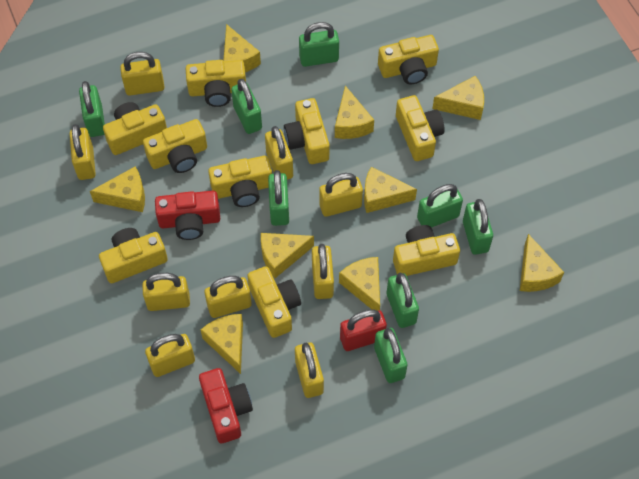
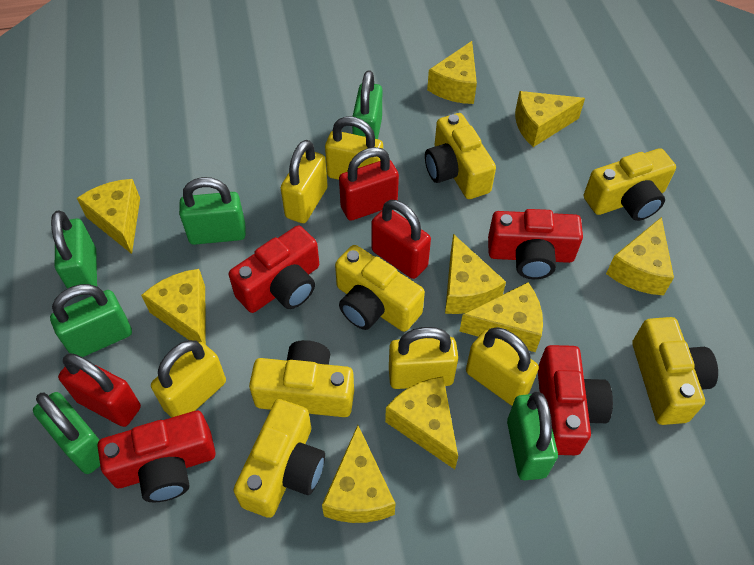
green padlock: [79,81,105,137] [231,79,262,134] [268,170,289,226] [299,22,339,67] [374,328,407,383] [387,272,419,328] [417,184,463,228] [463,199,493,255] = 8 -> [33,392,100,474] [50,284,132,357] [51,210,97,296] [179,177,246,245] [352,70,382,139] [507,391,558,480] = 6
red camera: [155,191,220,240] [199,368,253,443] = 2 -> [98,411,216,502] [229,225,319,313] [488,209,583,279] [538,345,613,455] = 4
red padlock: [340,309,387,351] = 1 -> [58,353,141,427] [339,147,399,221] [371,200,431,279] = 3
yellow camera: [99,228,168,283] [103,102,167,155] [143,119,207,173] [186,60,246,107] [208,156,272,207] [247,266,301,338] [284,98,330,164] [378,35,439,84] [393,225,460,276] [396,95,445,161] = 10 -> [233,399,325,518] [249,340,354,417] [335,245,425,332] [425,113,496,199] [584,148,676,221] [633,317,718,425] = 6
yellow padlock: [70,124,96,180] [120,52,164,96] [142,273,190,311] [145,334,195,377] [204,276,252,318] [265,126,293,180] [295,342,324,398] [312,244,334,299] [319,173,363,217] = 9 -> [151,340,226,418] [281,140,328,223] [325,116,383,180] [389,327,458,389] [466,327,539,406] = 5

